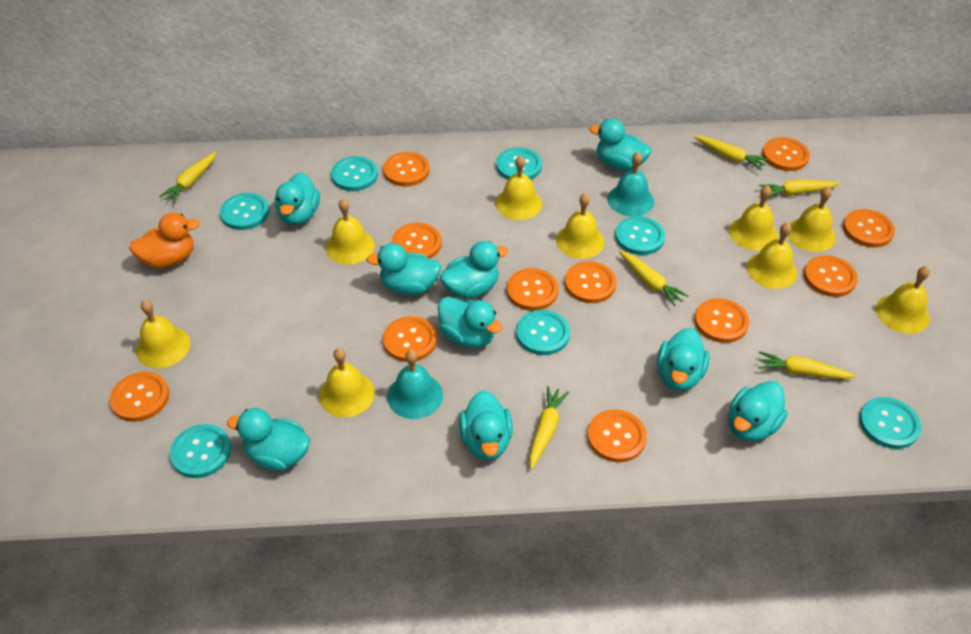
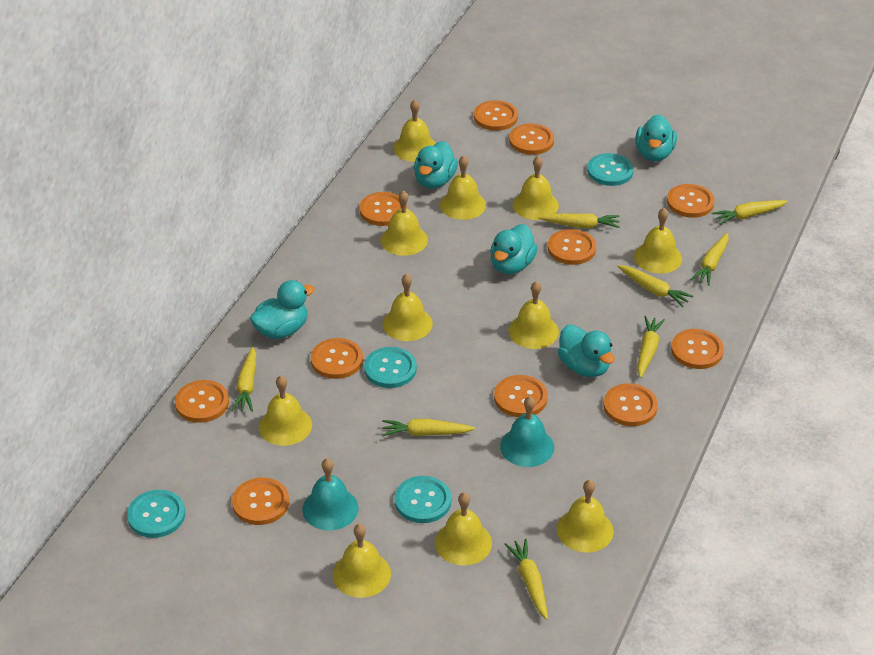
orange duck: [129,213,200,268] = 1 -> none = 0
turquoise button: [170,424,231,478] [220,193,270,230] [331,156,378,191] [496,147,542,180] [516,310,570,355] [615,216,665,255] [859,397,921,449] = 7 -> [127,490,185,538] [364,347,417,388] [395,476,451,523] [587,153,634,186] = 4
turquoise duck: [227,408,310,471] [275,172,320,225] [367,243,442,295] [438,297,502,348] [440,241,508,299] [459,390,513,460] [589,119,651,171] [657,328,710,391] [729,381,788,441] = 9 -> [250,280,315,339] [414,141,458,189] [490,224,538,274] [558,325,615,377] [635,114,677,161] = 5
yellow bell: [136,300,191,368] [319,348,375,418] [326,199,375,264] [495,155,542,220] [556,193,605,259] [729,185,778,251] [747,222,797,289] [788,186,836,252] [876,266,930,334] = 9 -> [259,376,312,446] [333,524,391,598] [381,190,428,256] [382,274,433,341] [393,100,436,162] [435,492,492,566] [440,155,486,220] [508,281,559,349] [512,156,559,220] [557,480,614,552] [634,208,682,274] = 11
yellow carrot: [159,152,217,203] [529,386,569,469] [619,250,688,306] [694,136,769,170] [758,351,856,379] [759,179,840,197] = 6 -> [231,347,256,412] [382,419,475,436] [504,539,548,620] [538,213,620,228] [617,265,693,307] [637,316,665,378] [690,233,729,285] [712,200,788,225] = 8

